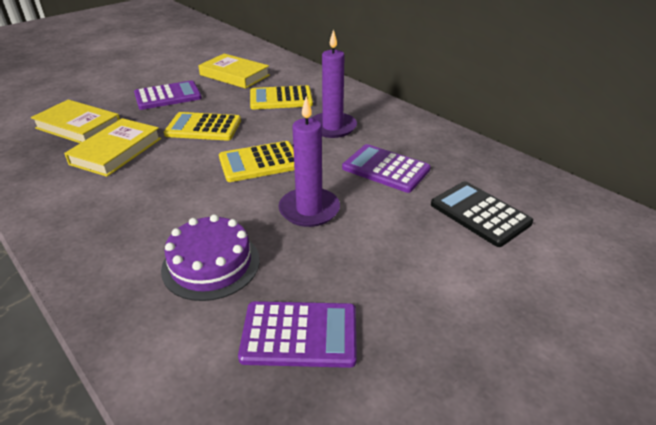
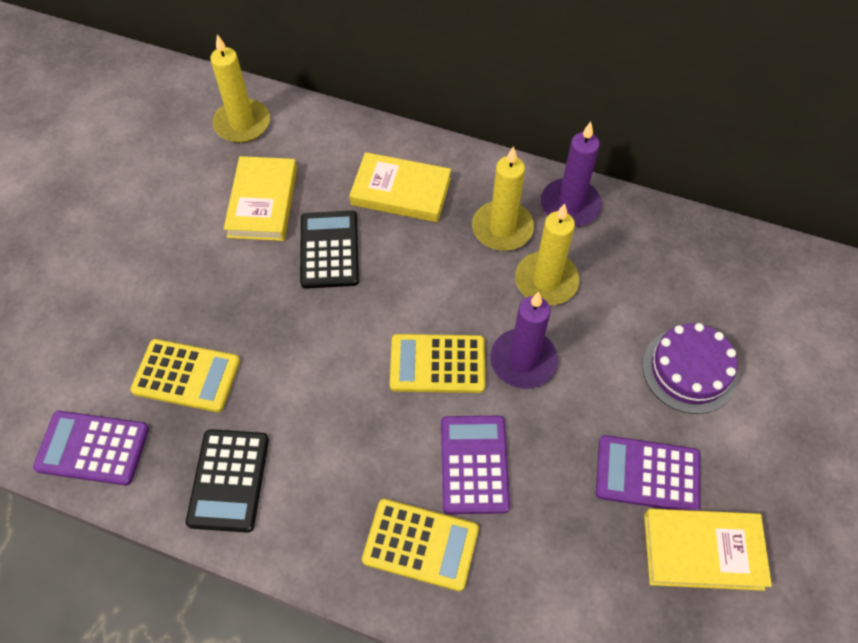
black calculator: [431,181,533,247] = 1 -> [186,429,269,533] [300,211,359,289] = 2
yellow candle: none = 0 -> [210,34,270,143] [472,146,534,251] [515,203,580,305] = 3

